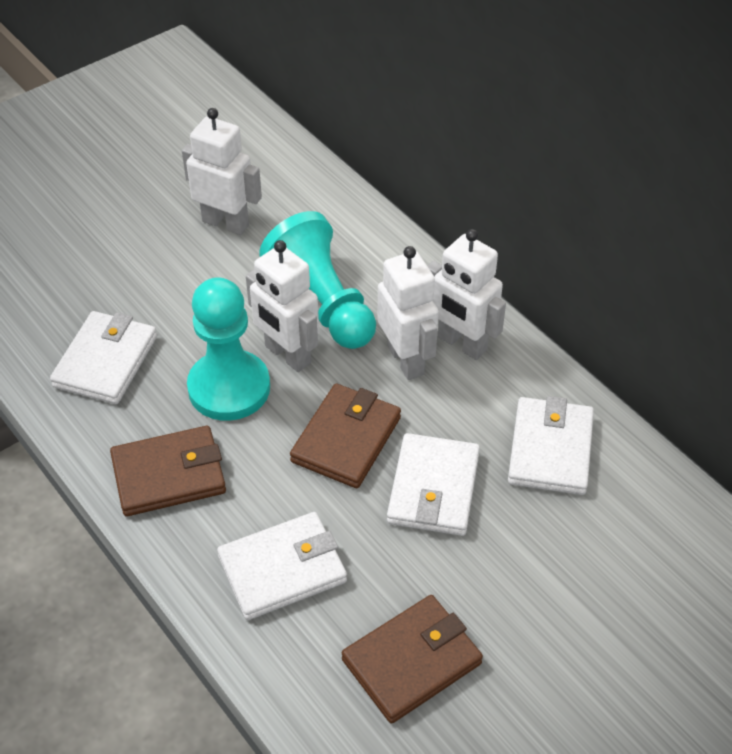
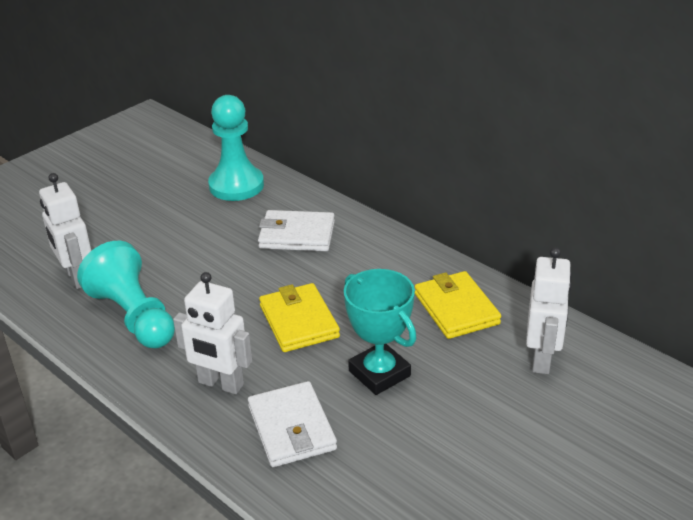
brown wallet: [110,426,226,516] [290,384,401,488] [342,595,483,724] = 3 -> none = 0
turquoise trophy: none = 0 -> [344,269,417,395] = 1
white robot: [182,108,262,235] [246,240,319,372] [378,246,439,380] [427,229,506,360] = 4 -> [39,173,91,289] [173,272,252,394] [526,247,572,374] = 3
white wallet: [50,311,157,404] [217,512,347,620] [387,433,480,536] [508,396,594,495] = 4 -> [248,381,337,467] [258,210,335,251] = 2
yellow wallet: none = 0 -> [259,283,340,352] [415,271,501,339] = 2

